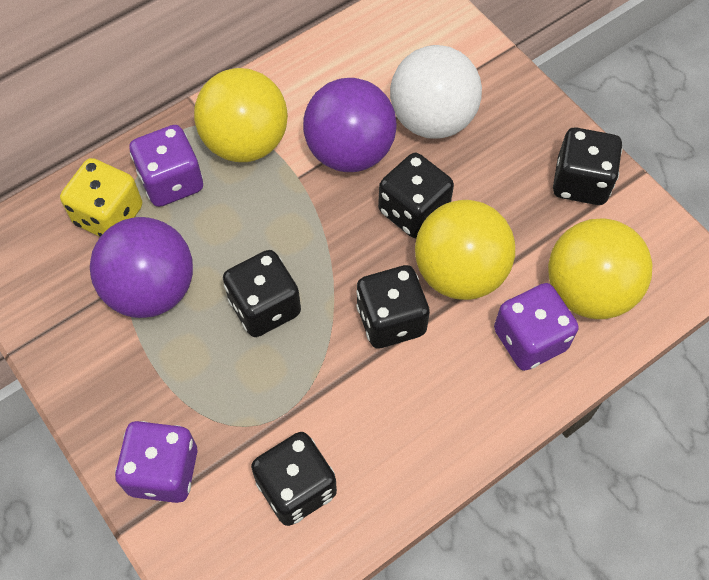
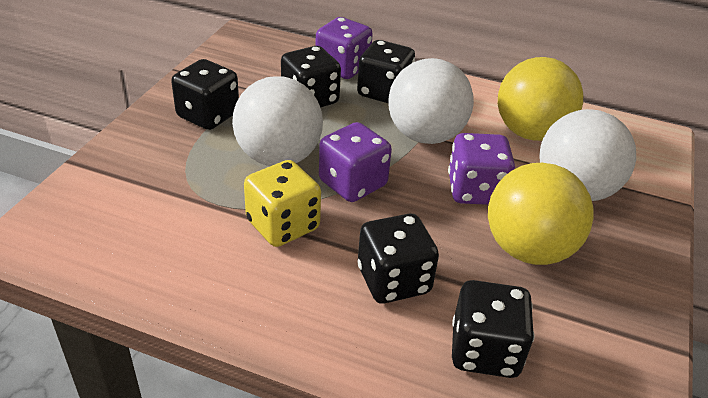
purple ball: [90,217,193,318] [303,78,397,172] = 2 -> none = 0
white ball: [390,45,482,139] = 1 -> [232,76,323,166] [389,58,474,144] [539,109,636,201] = 3
yellow ball: [194,68,288,162] [415,200,515,300] [548,218,652,319] = 3 -> [488,163,594,265] [498,57,583,141] = 2

